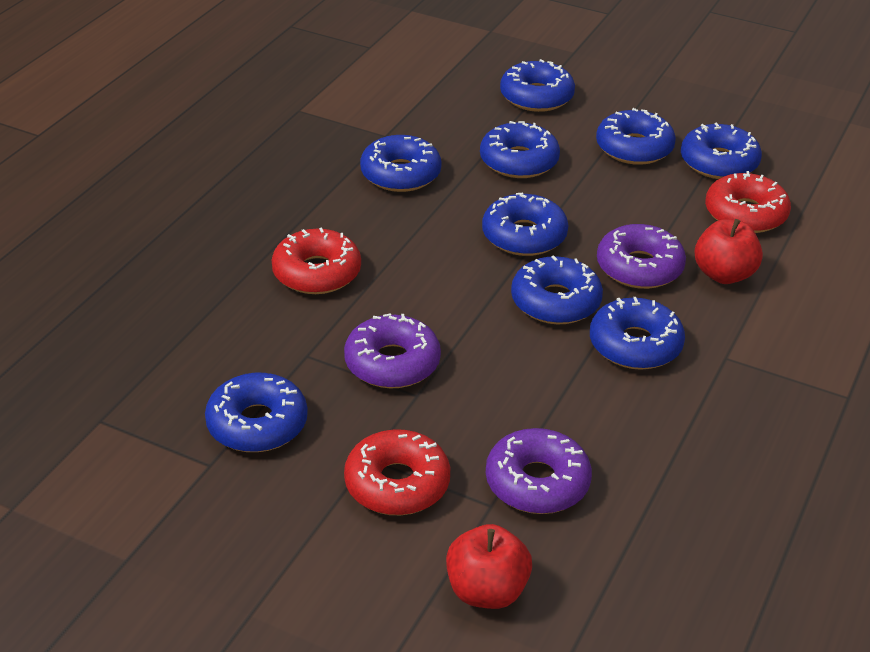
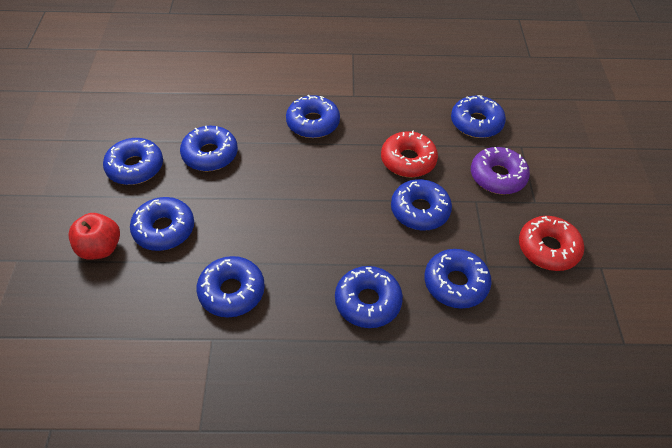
purple donut: [344,313,441,388] [486,428,592,514] [597,224,686,289] = 3 -> [471,147,530,194] = 1
red apple: [446,524,532,609] [694,219,763,284] = 2 -> [68,213,120,260] = 1
red donut: [272,228,361,294] [344,429,450,515] [705,171,791,233] = 3 -> [381,131,438,177] [519,216,584,271] = 2

